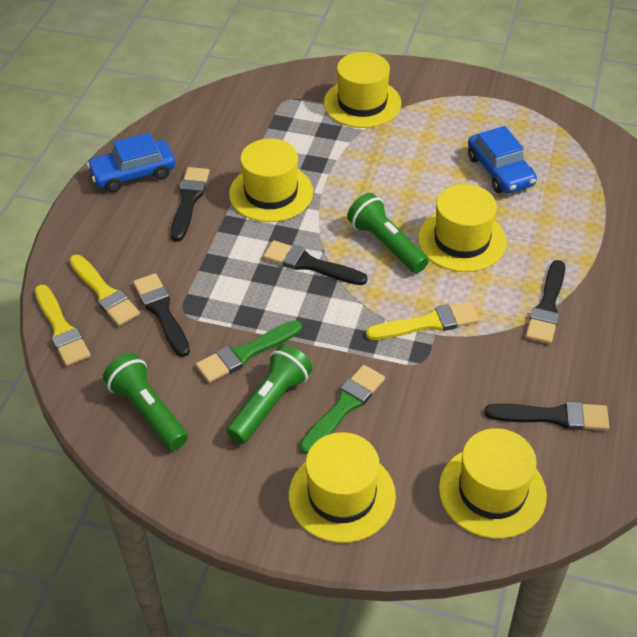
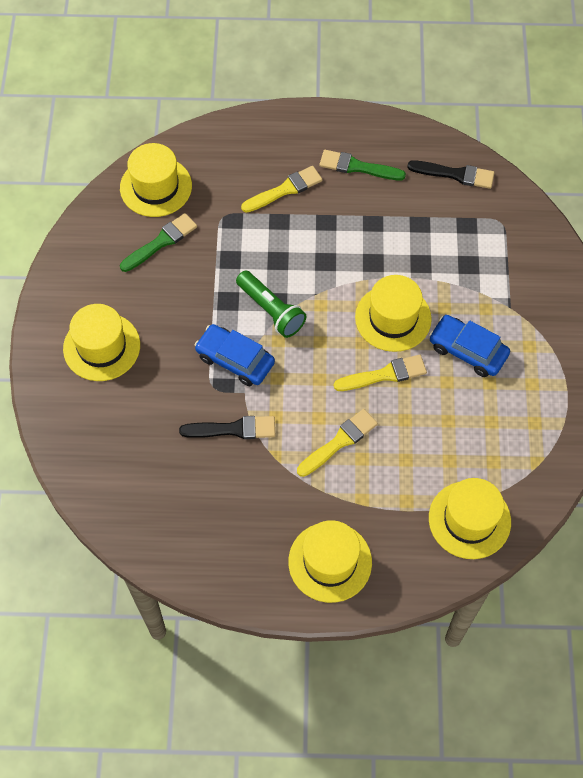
black brush: [133,273,190,357] [171,167,210,241] [263,240,368,285] [484,401,609,430] [526,260,565,344] = 5 -> [179,416,275,439] [407,160,494,189] = 2
green flashlight: [103,353,188,450] [226,344,313,444] [347,193,429,273] = 3 -> [236,271,306,338] = 1

